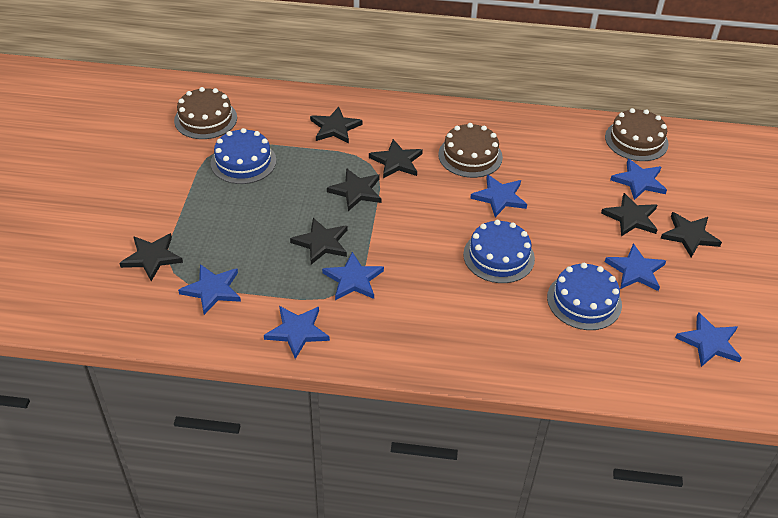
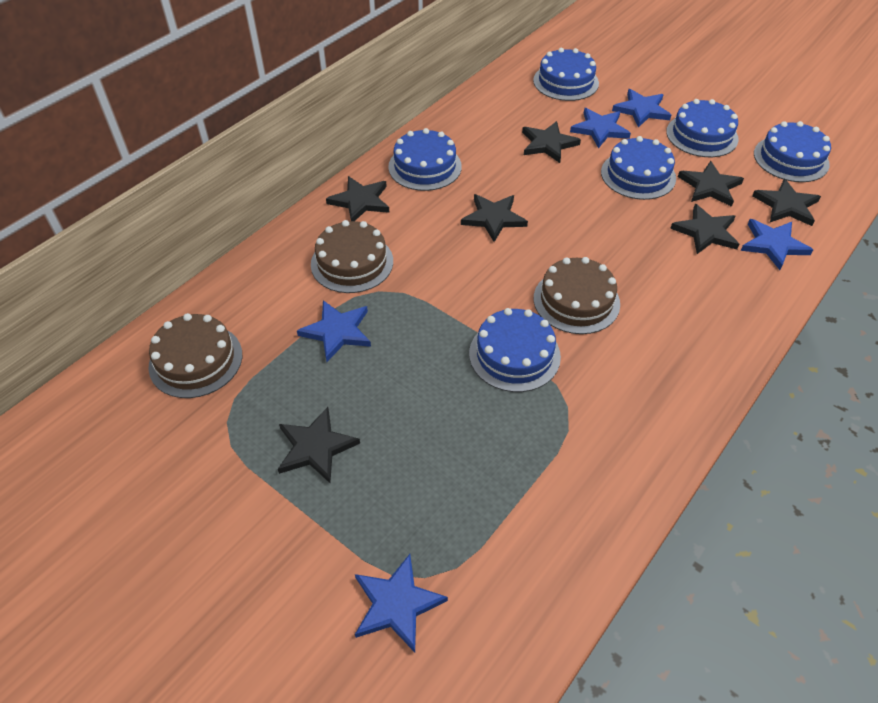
blue cake: [211,128,276,184] [463,220,535,283] [547,263,622,330] = 3 -> [388,128,462,191] [469,308,561,392] [533,48,599,101] [601,136,676,200] [666,99,738,157] [754,121,831,182] = 6
blue star: [178,264,241,315] [264,306,330,359] [322,252,384,300] [470,174,527,217] [605,243,666,291] [610,159,667,200] [675,312,742,367] = 7 -> [297,300,371,362] [355,554,448,652] [570,108,631,148] [612,89,671,128] [741,219,813,270] = 5

